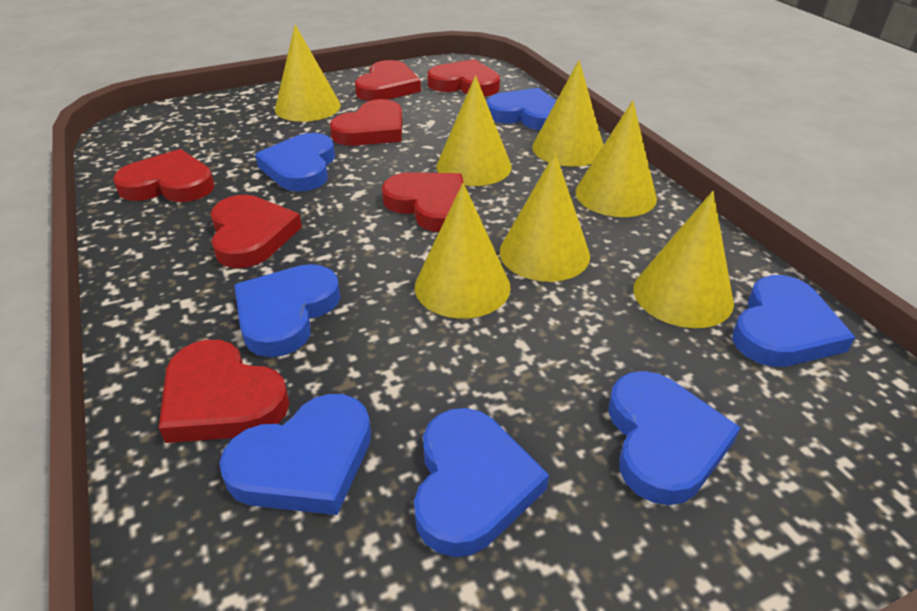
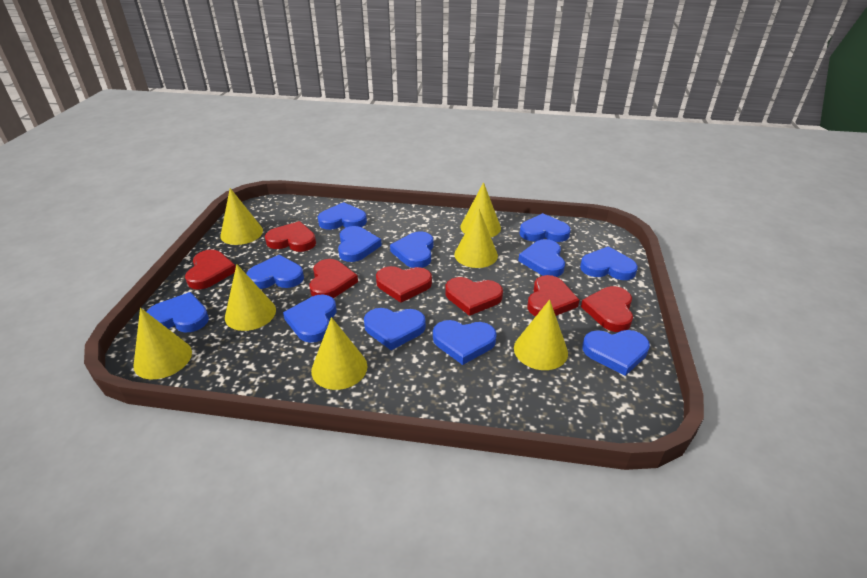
blue heart: [219,394,371,515] [234,264,340,357] [255,133,335,192] [414,408,549,557] [486,88,556,130] [608,371,741,505] [732,275,855,367] = 7 -> [146,292,209,333] [246,255,304,289] [283,294,336,343] [318,202,367,230] [338,226,382,262] [364,308,426,350] [390,231,433,268] [433,320,497,365] [518,239,565,277] [520,213,571,242] [580,246,638,280] [582,330,650,376] = 12

